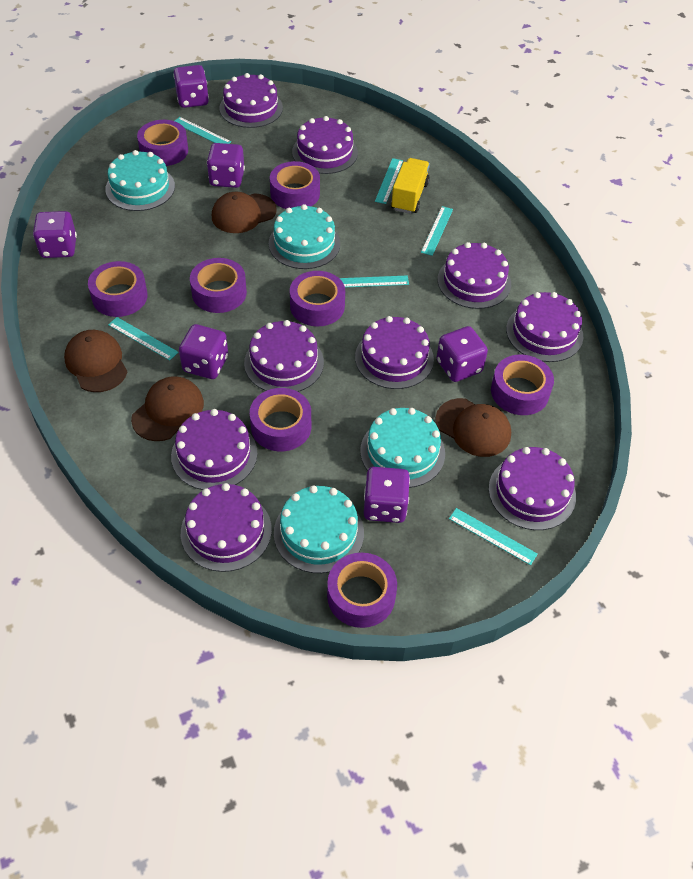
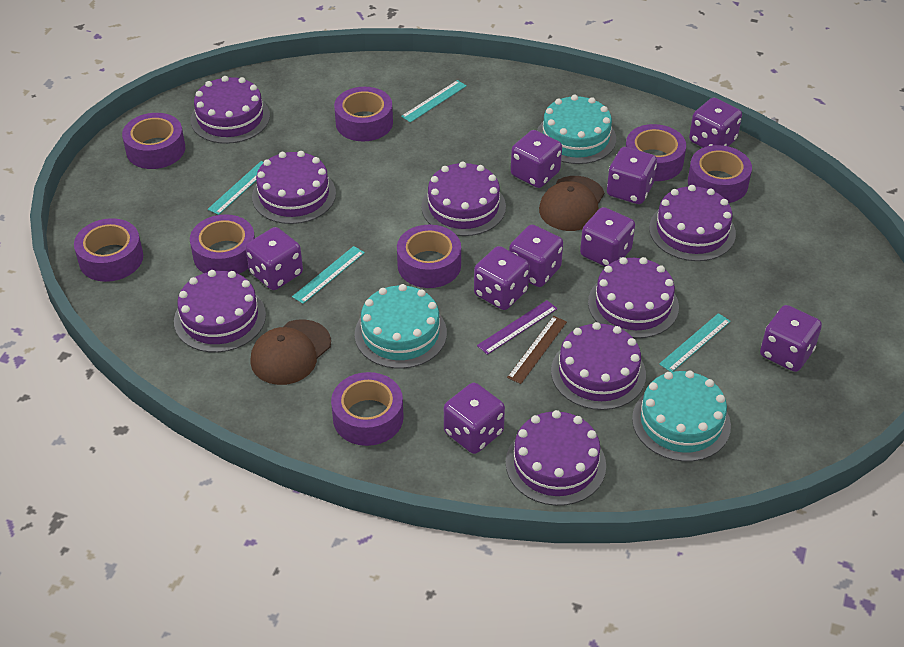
brown cap: [64,330,127,392] [131,376,204,441] [212,192,277,233] [435,398,511,457] = 4 -> [250,319,331,385] [539,176,604,231] = 2
brown ruler: none = 0 -> [507,316,567,384] = 1
purple cake: [171,409,257,490] [181,483,272,572] [219,73,283,128] [244,320,324,392] [292,116,358,174] [355,316,434,389] [438,242,511,309] [489,447,576,530] [506,292,583,362] = 9 -> [174,270,266,352] [191,76,270,144] [252,151,336,224] [421,161,506,236] [506,410,606,506] [551,322,646,410] [588,257,679,338] [649,185,736,261] = 8
purple dice: [33,211,77,258] [173,65,209,108] [179,324,228,379] [207,143,245,188] [364,467,410,523] [436,326,488,382] = 6 -> [246,227,303,290] [444,383,505,454] [474,246,530,310] [509,224,563,287] [511,130,562,188] [580,207,635,267] [607,147,657,204] [689,97,742,148] [760,305,822,372] = 9
purple ruler: none = 0 -> [477,300,557,355] = 1
turquoise cake: [105,150,175,211] [269,204,340,269] [274,485,364,573] [360,408,445,488] = 4 -> [355,284,447,369] [537,95,616,164] [632,370,731,462] = 3
turquoise ruler: [108,317,178,360] [175,117,231,144] [339,275,409,287] [375,158,403,204] [421,206,453,256] [449,508,538,565] = 6 -> [208,161,264,215] [292,246,365,304] [401,80,467,123] [659,313,731,372] = 4
yellow truck: [391,158,430,214] = 1 -> none = 0

